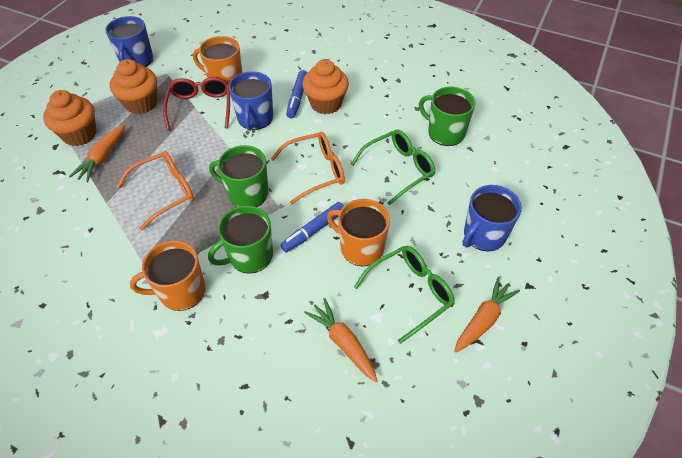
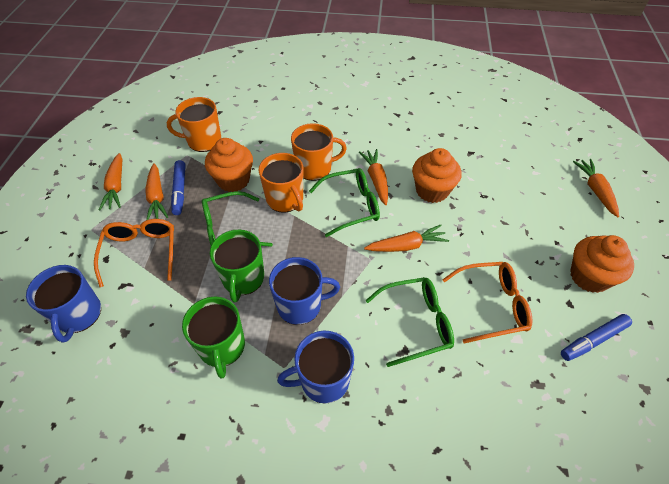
green glasses: [351,130,435,205] [354,246,455,344] = 2 -> [202,191,273,247] [309,168,380,237] [365,277,454,367] = 3
green mug: [208,206,273,274] [209,145,269,207] [419,87,476,146] = 3 -> [182,297,245,379] [210,230,264,303] = 2
orange carrot: [69,124,125,182] [304,298,378,382] [454,277,520,353] = 3 -> [99,153,122,210] [145,163,168,220] [359,149,388,205] [364,225,449,252] [573,159,619,217] = 5
red glasses: [163,77,230,131] = 1 -> none = 0

